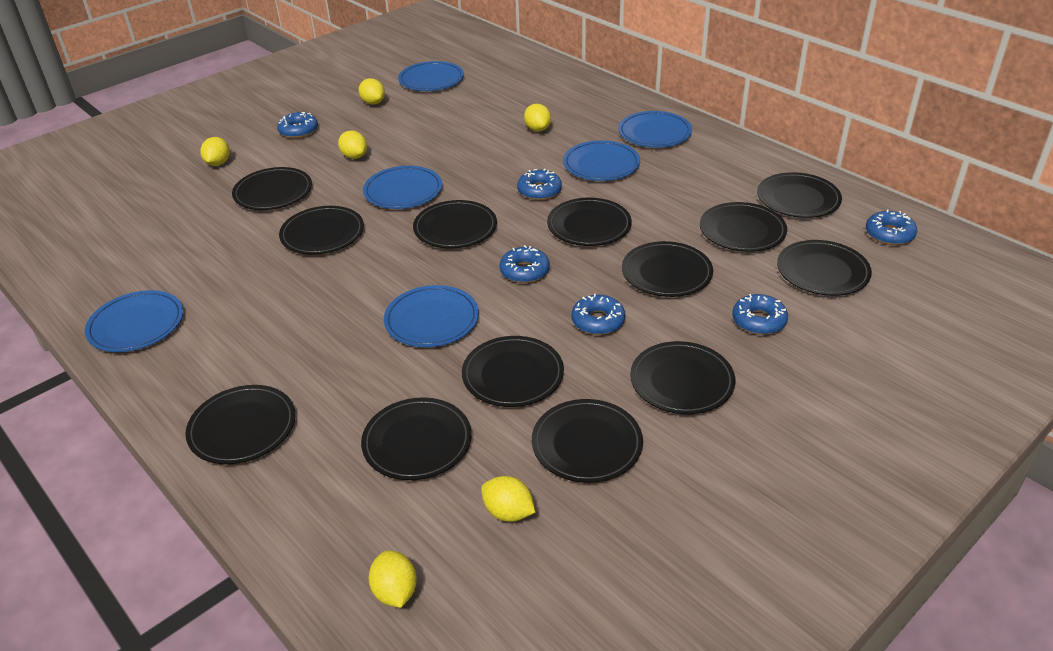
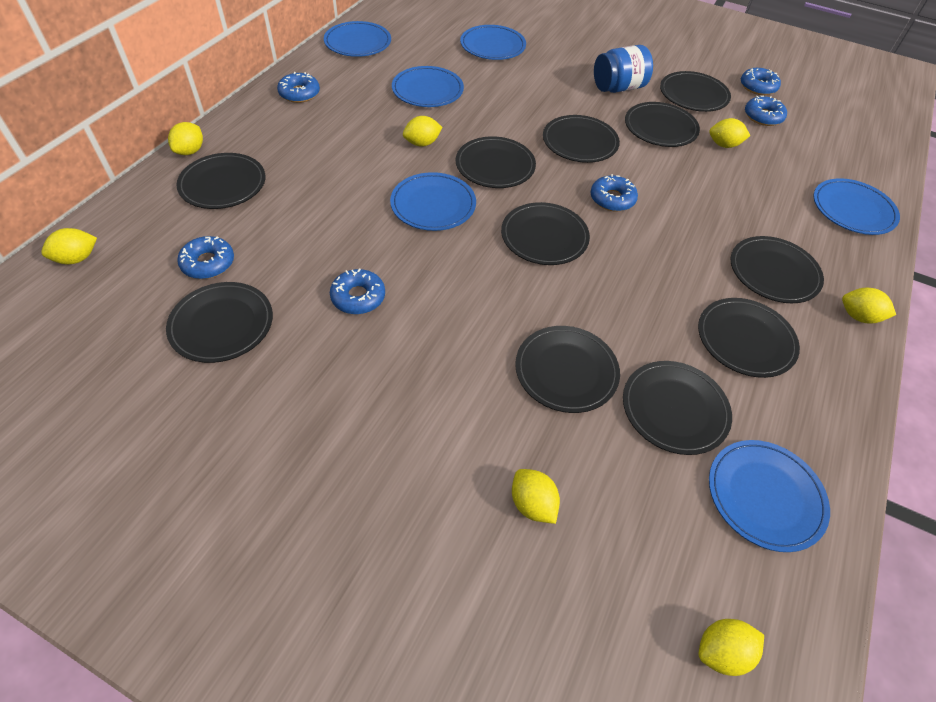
black plate: [185,385,296,464] [232,167,312,210] [279,206,364,255] [361,397,472,480] [413,200,497,249] [462,336,564,407] [532,399,643,483] [547,198,632,246] [622,241,713,297] [630,341,735,414] [700,202,787,252] [757,172,842,218] [777,240,872,296] = 13 -> [166,282,273,363] [176,153,265,209] [456,136,536,188] [501,202,590,265] [515,326,620,413] [543,115,620,163] [623,361,732,455] [625,102,700,147] [660,71,731,112] [698,298,800,378] [731,236,824,303] = 11
blue jar: none = 0 -> [594,45,653,93] = 1
yellow lemon: [200,137,230,166] [338,130,367,159] [359,78,385,105] [369,551,417,608] [481,476,535,522] [524,104,551,132] = 6 -> [41,228,97,264] [168,122,203,155] [403,116,442,147] [512,469,560,524] [699,619,764,676] [709,118,750,148] [842,288,896,324] = 7

